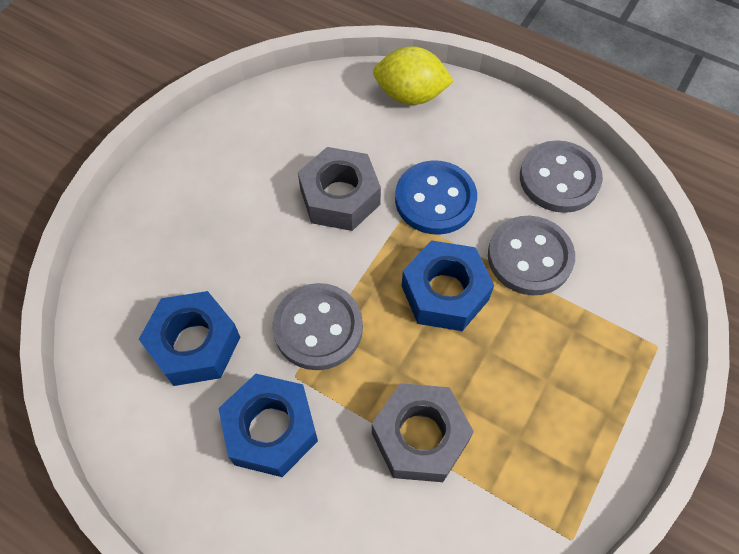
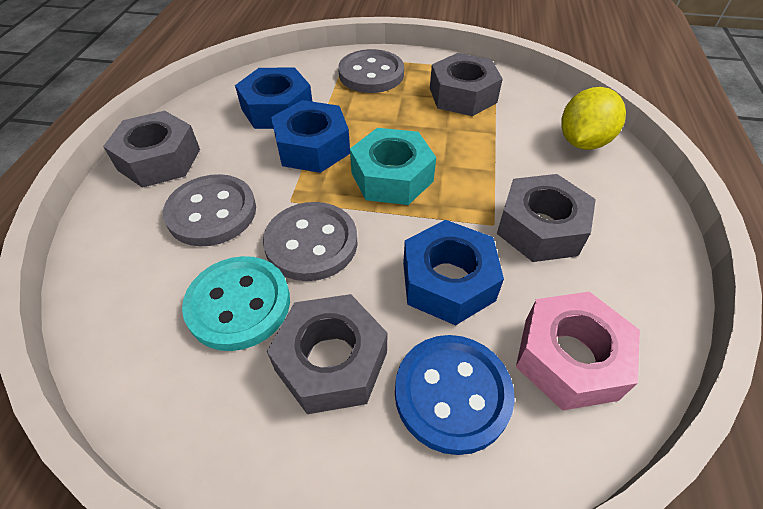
grey nut: [298,147,381,231] [372,383,474,482] = 2 -> [103,111,200,188] [267,294,387,414] [430,53,503,116] [497,174,596,262] = 4
pink nut: none = 0 -> [516,292,640,411] = 1
turquoise button: none = 0 -> [182,256,290,351] = 1
turquoise nut: none = 0 -> [350,128,436,205] = 1

